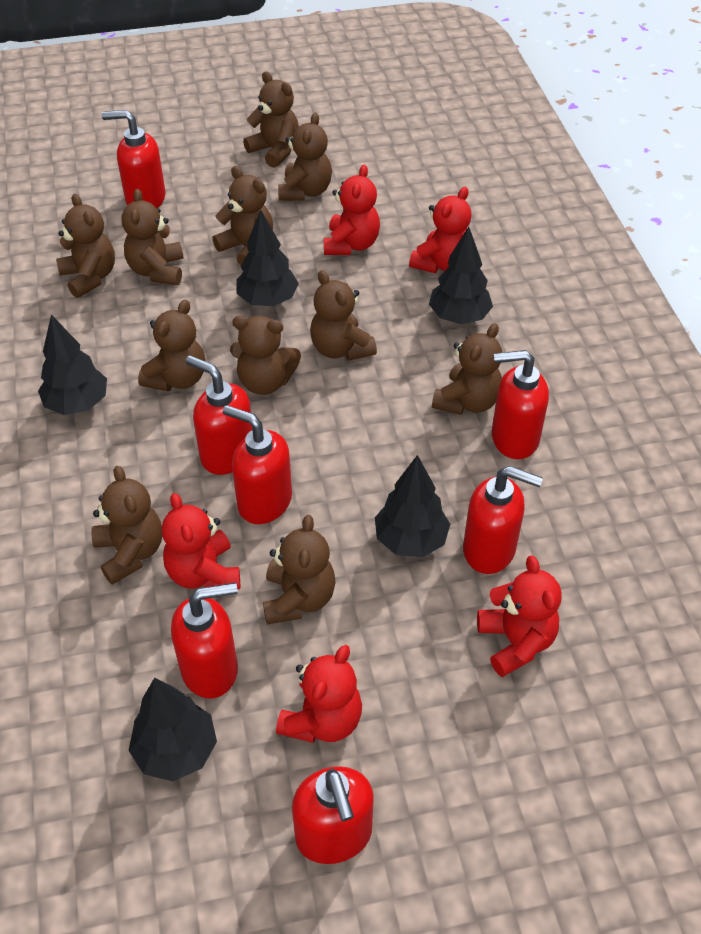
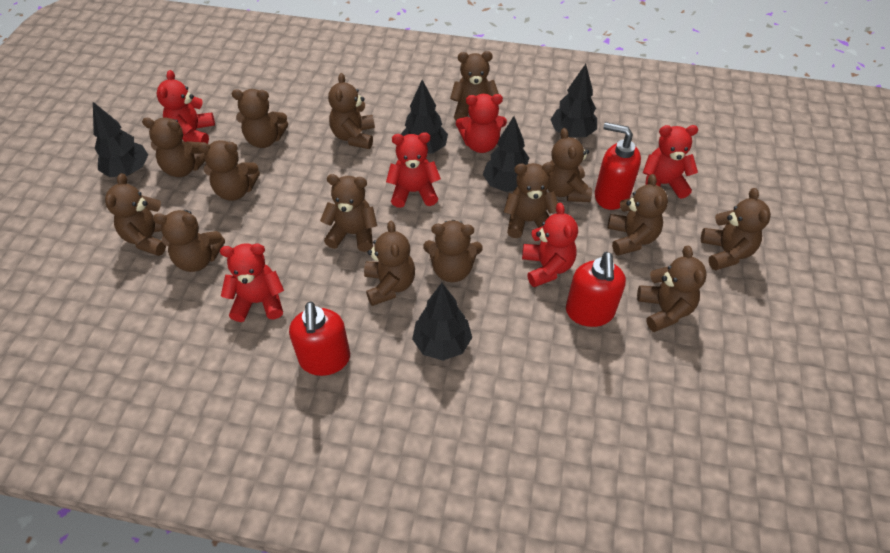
brown teddy bear: [56,194,115,298] [91,466,162,585] [122,189,184,285] [138,300,205,391] [212,166,273,265] [230,316,301,395] [243,71,299,168] [263,515,336,624] [278,113,332,201] [310,270,377,361] [432,323,502,415] = 11 -> [105,173,166,256] [142,117,205,177] [153,210,225,272] [197,140,260,201] [232,89,288,148] [320,174,377,252] [328,73,375,149] [364,221,415,306] [423,220,483,282] [450,51,499,121] [504,162,558,238] [548,128,592,202] [608,174,668,256] [637,246,707,332] [701,188,771,271] = 15
red soap dispenser: [102,110,166,208] [171,583,238,699] [186,355,252,475] [223,405,292,524] [292,766,374,864] [463,466,543,574] [492,350,549,459] = 7 -> [289,302,350,376] [566,252,626,327] [595,122,641,210] = 3
red teddy bear: [162,493,240,589] [276,645,362,743] [324,164,380,255] [409,187,471,273] [477,556,562,677] = 5 -> [156,70,215,144] [220,243,284,322] [386,132,441,208] [456,94,507,153] [522,203,578,287] [643,125,698,199] = 6

